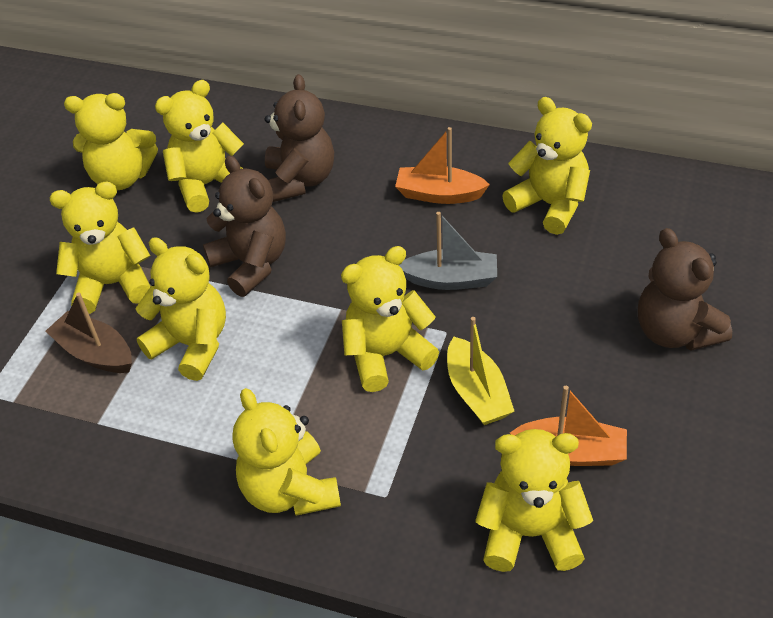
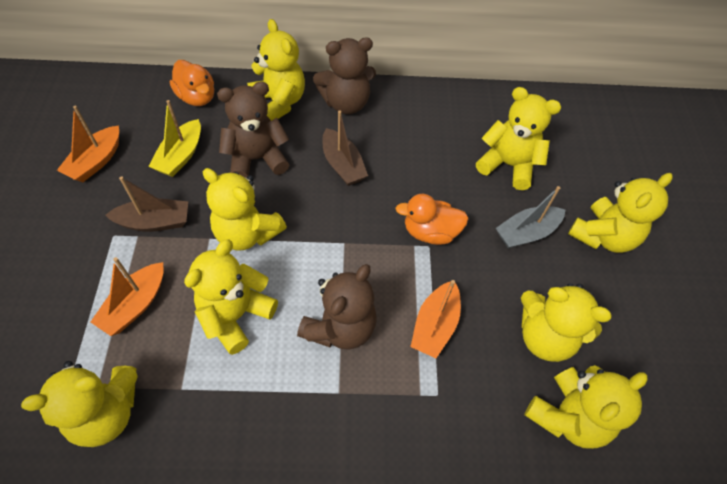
brown boat: [45,293,132,373] = 1 -> [105,176,188,232] [322,110,368,186] = 2
orange boat: [395,127,490,204] [510,386,627,466] = 2 -> [57,106,119,182] [91,257,164,336] [410,280,461,358] = 3
orange duck: none = 0 -> [170,60,214,106] [395,194,469,245] = 2

